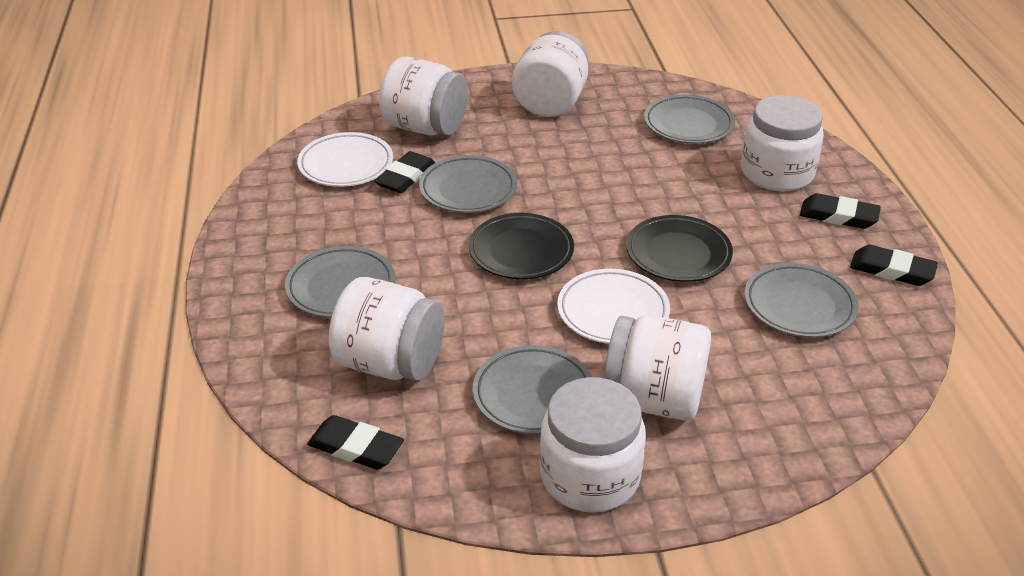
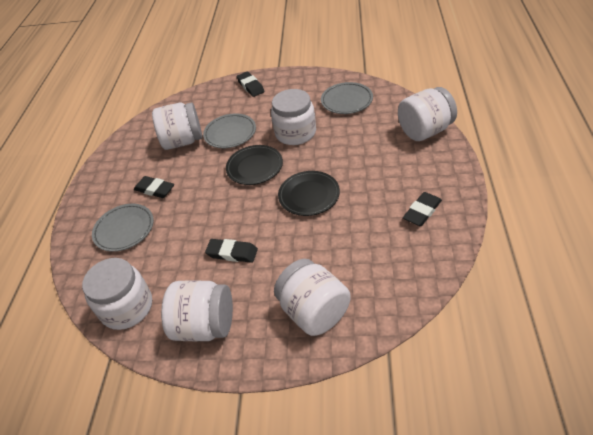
grey plate: [285,246,395,318] [419,155,517,213] [473,345,592,434] [644,94,735,144] [744,263,859,338] = 5 -> [92,204,154,252] [203,113,256,148] [321,82,373,114] = 3
white plate: [297,132,393,187] [557,269,670,344] = 2 -> none = 0

